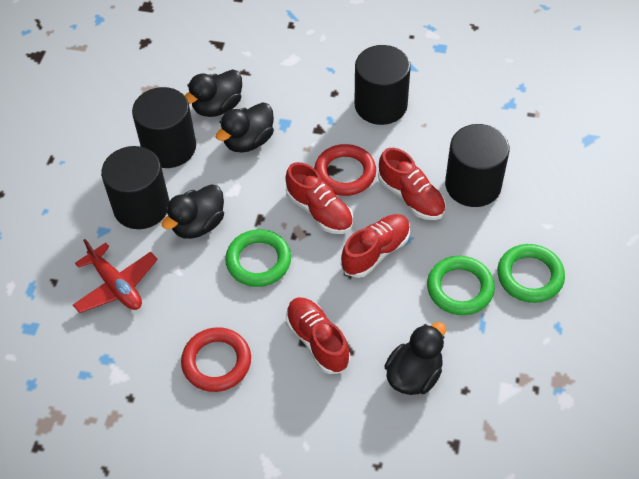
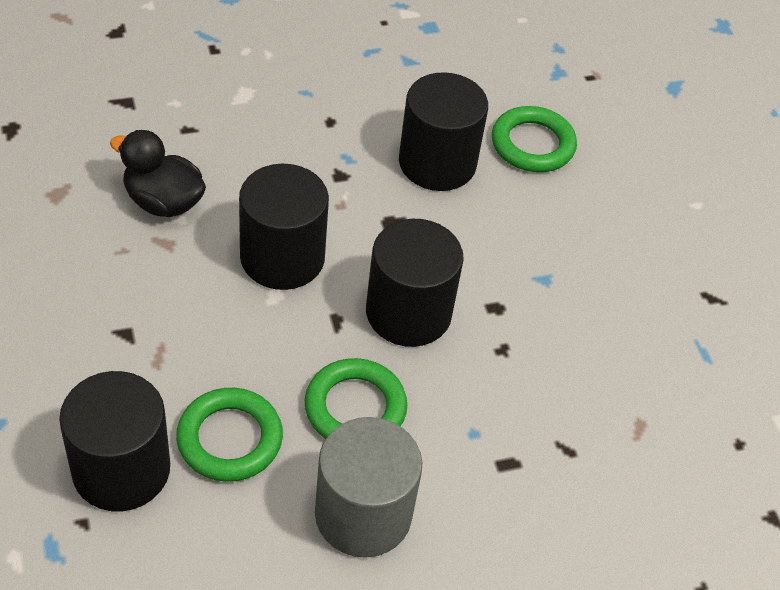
black duck: [162,184,224,239] [184,69,242,117] [216,102,274,153] [384,322,446,395] = 4 -> [110,130,206,217] = 1
grey cylinder: none = 0 -> [315,417,422,558] = 1
red plane: [73,239,158,313] = 1 -> none = 0
red ring: [181,327,251,392] [314,144,376,196] = 2 -> none = 0
red shoe: [285,162,353,234] [286,297,350,374] [341,214,410,278] [378,148,446,220] = 4 -> none = 0

